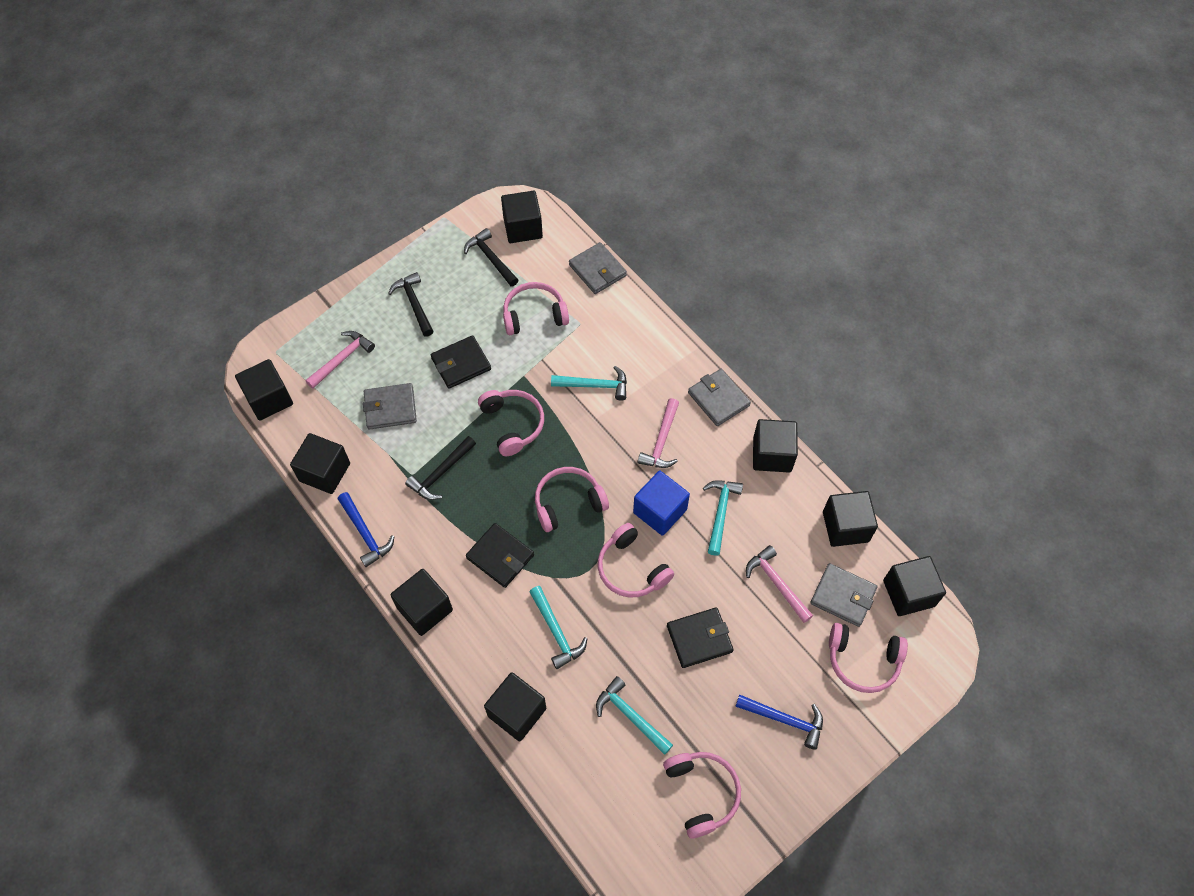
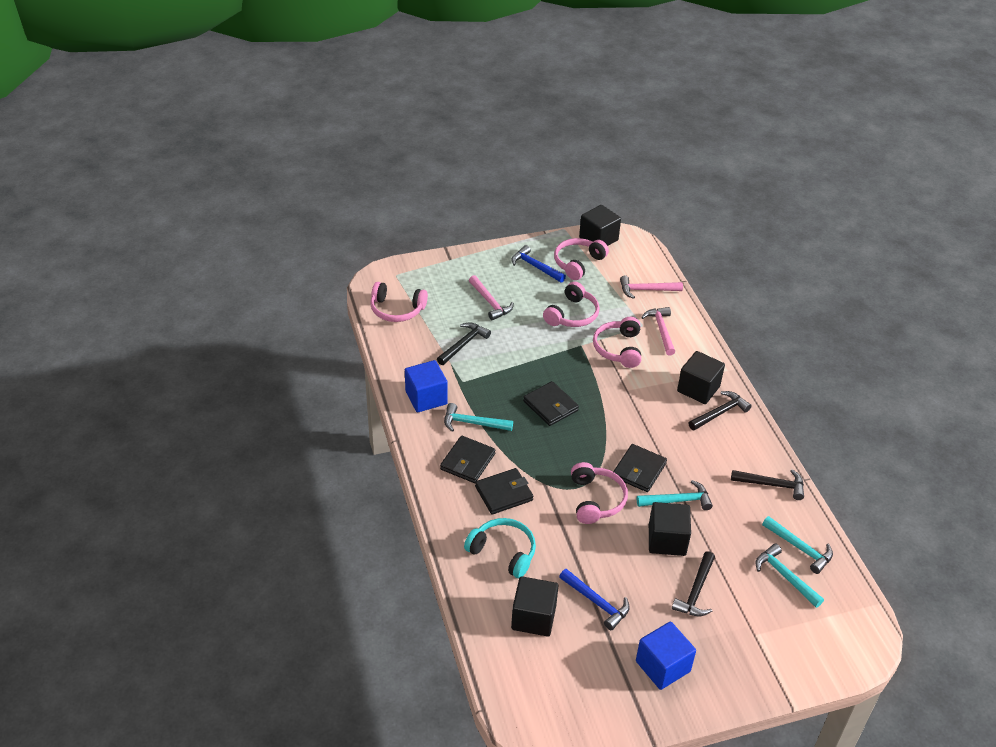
black cube: [235,359,293,421] [290,433,350,494] [391,569,453,636] [484,672,546,742] [501,191,543,243] [753,419,798,473] [823,491,878,547] [883,556,946,616] = 8 -> [511,576,558,637] [579,205,621,246] [649,502,691,556] [677,351,725,404] = 4
black hammer: [388,272,433,337] [405,436,476,500] [464,228,518,287] = 3 -> [437,322,491,365] [672,551,715,616] [689,391,752,430] [731,469,804,500] = 4
black wallet: [431,335,491,389] [466,523,534,588] [667,607,734,668] = 3 -> [440,436,495,483] [475,468,533,515] [523,381,579,426] [613,444,667,492] = 4
blue cube: [633,471,690,536] = 1 -> [405,360,448,413] [636,622,696,690] = 2
grey wallet: [363,383,417,430] [569,242,627,294] [688,369,751,426] [810,563,878,627] = 4 -> none = 0
pink headphones: [478,390,544,456] [503,282,569,335] [535,467,609,532] [598,523,674,597] [663,752,741,839] [829,623,908,693] = 6 -> [370,282,428,322] [543,282,600,327] [554,238,609,280] [571,462,628,524] [593,317,641,368] = 5
turquoise headphones: none = 0 -> [464,518,536,578] = 1

